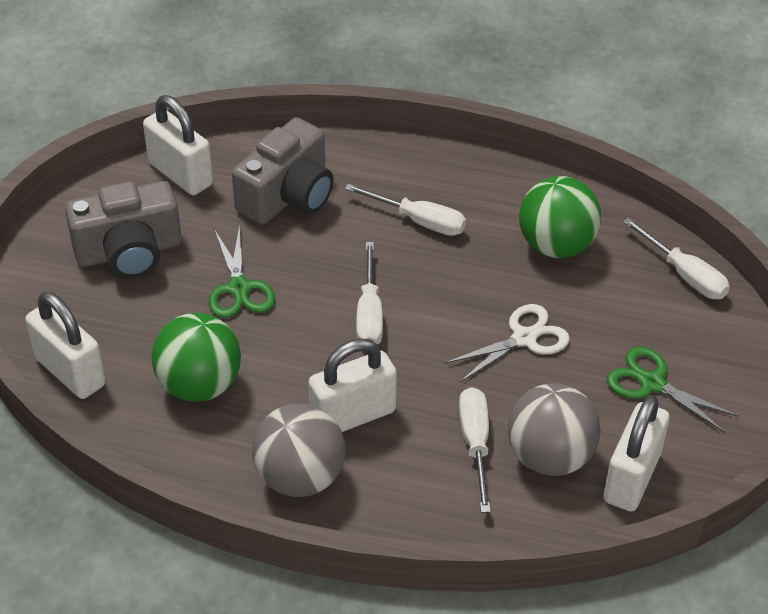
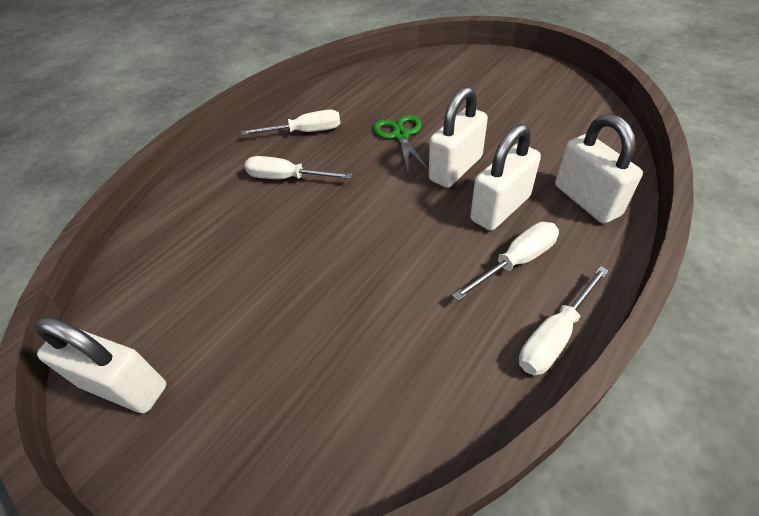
green ball: [152,313,241,401] [519,176,601,258] = 2 -> none = 0
green scissors: [209,225,275,318] [607,347,739,433] = 2 -> [373,115,429,172] = 1
grey ball: [252,404,346,497] [508,383,601,476] = 2 -> none = 0
grey camera: [65,181,182,278] [232,117,334,225] = 2 -> none = 0
white scissors: [445,304,570,382] = 1 -> none = 0

